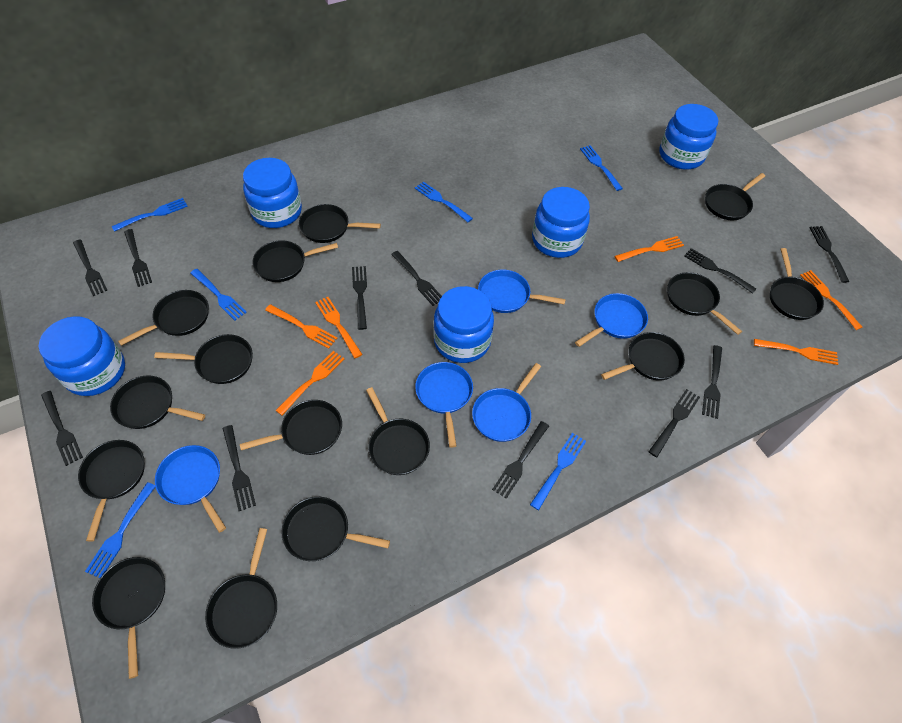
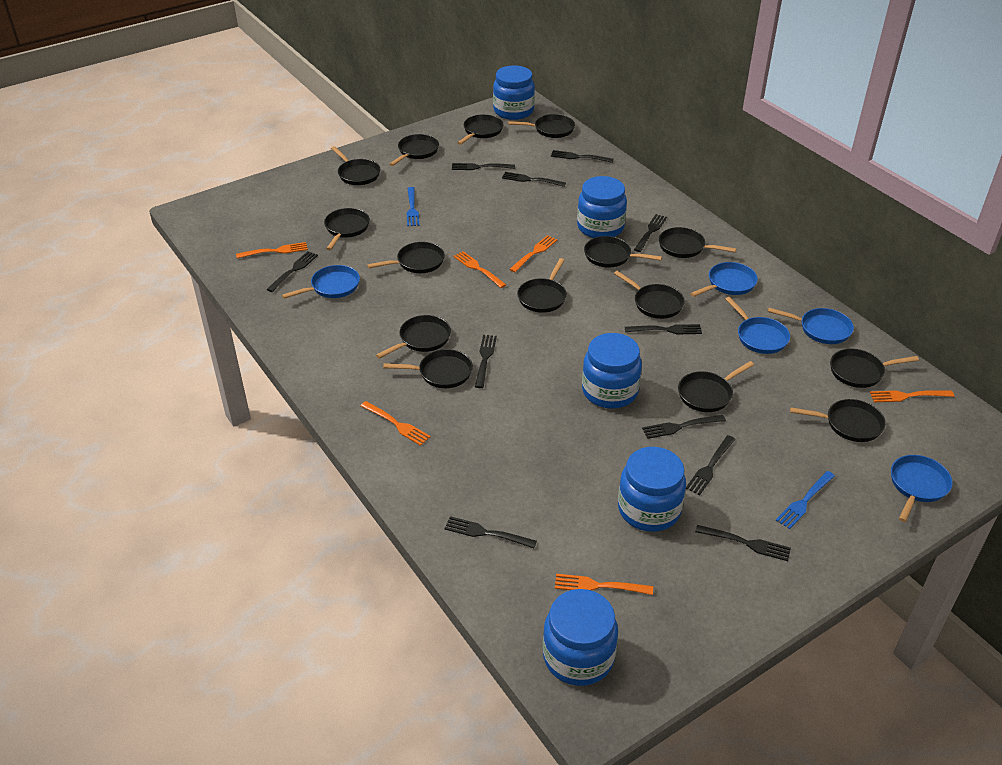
blue fork: [85,482,155,578] [112,198,188,232] [190,269,247,320] [415,181,473,222] [530,433,586,510] [580,145,623,191] = 6 -> [407,187,419,226] [776,471,835,529] = 2

